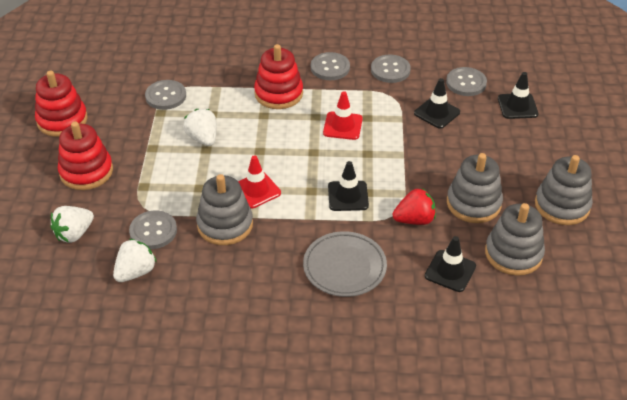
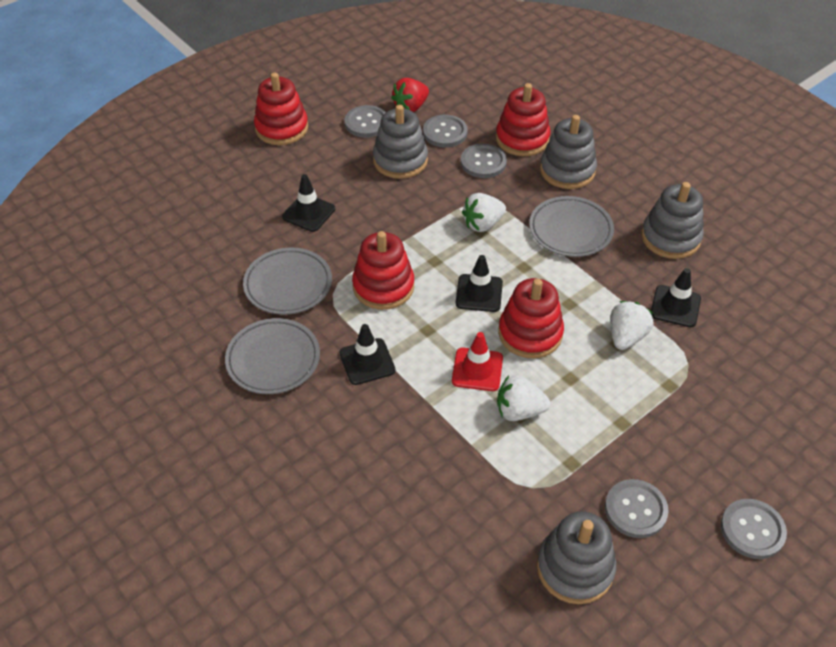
grey plate: [303,231,387,297] = 1 -> [225,318,320,394] [243,247,332,315] [529,196,614,257] = 3
red stacking toy: [35,71,88,137] [58,121,113,190] [254,44,303,109] = 3 -> [254,73,308,145] [352,231,414,310] [496,83,551,156] [498,278,564,359] = 4
red traffic cone: [238,155,281,209] [323,91,363,140] = 2 -> [452,332,503,391] = 1

